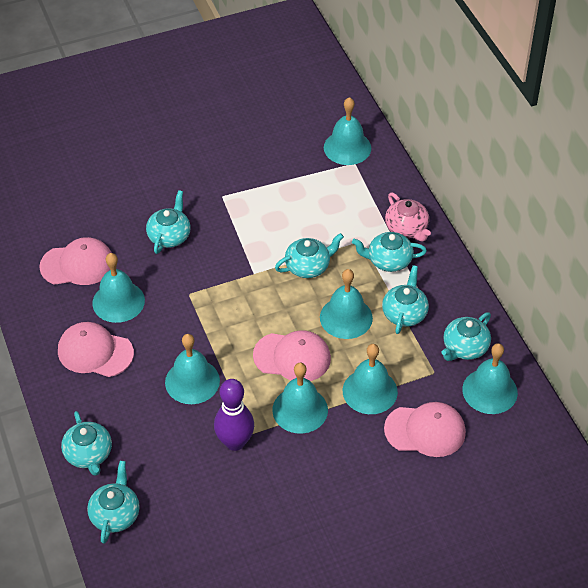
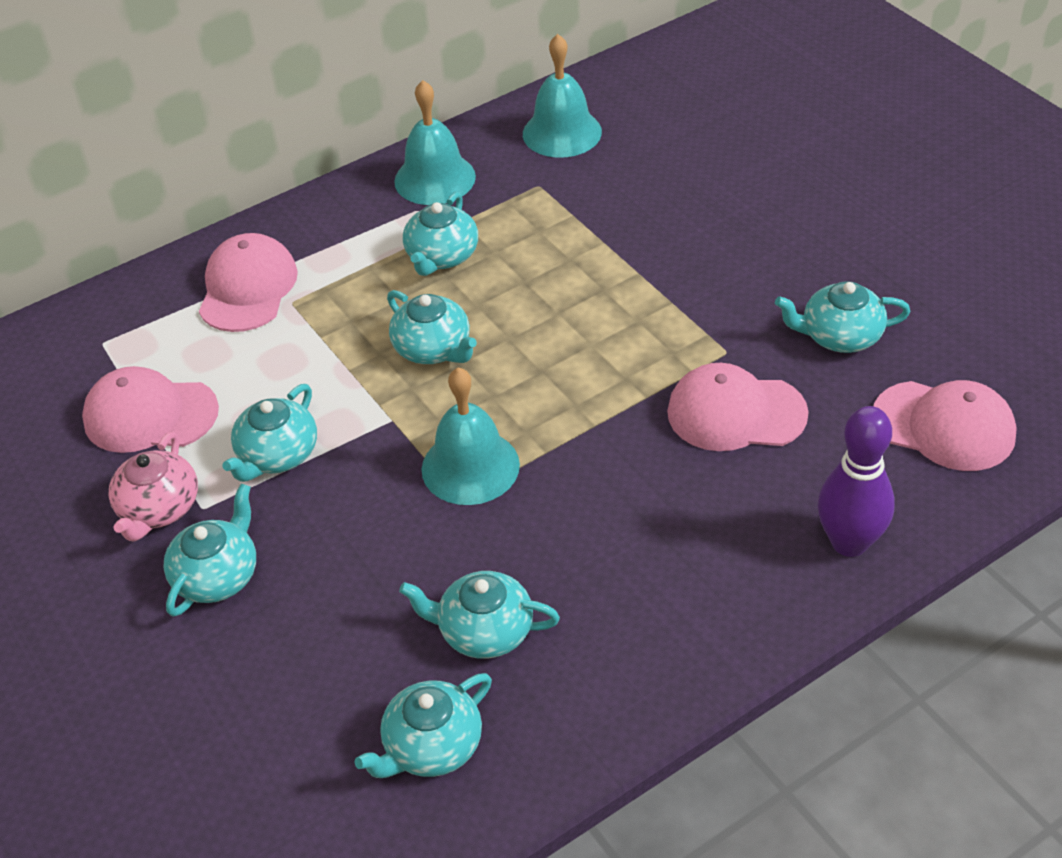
turquoise bell: [92,253,145,323] [165,334,220,404] [272,363,328,434] [320,269,373,339] [324,97,371,165] [343,344,398,414] [462,343,518,414] = 7 -> [394,80,476,205] [421,367,520,505] [523,34,602,158] = 3

